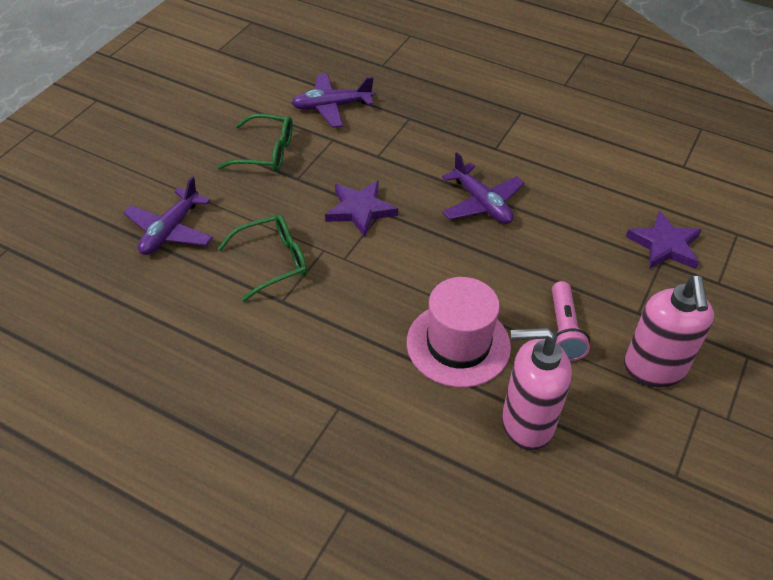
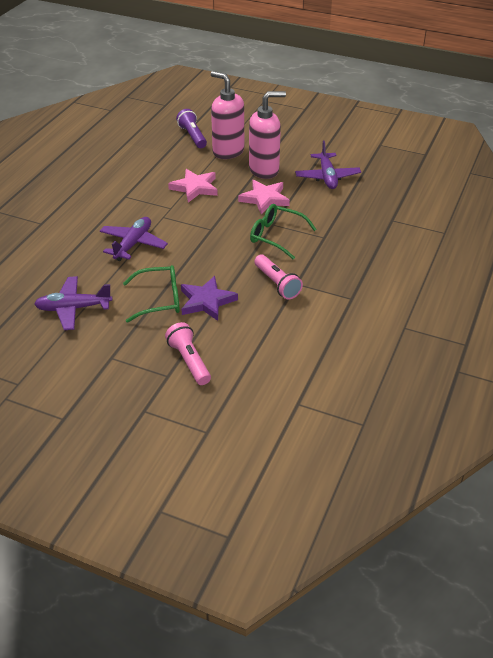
pink flashlight: [552,281,590,361] = 1 -> [165,322,211,385] [254,255,303,300] = 2
pink hat: [407,277,511,388] = 1 -> none = 0
pink star: none = 0 -> [168,169,218,202] [238,180,290,214] = 2
purple flashlight: none = 0 -> [176,109,207,148] = 1
purple star: [325,180,398,237] [626,211,702,269] = 2 -> [181,276,238,321] = 1

